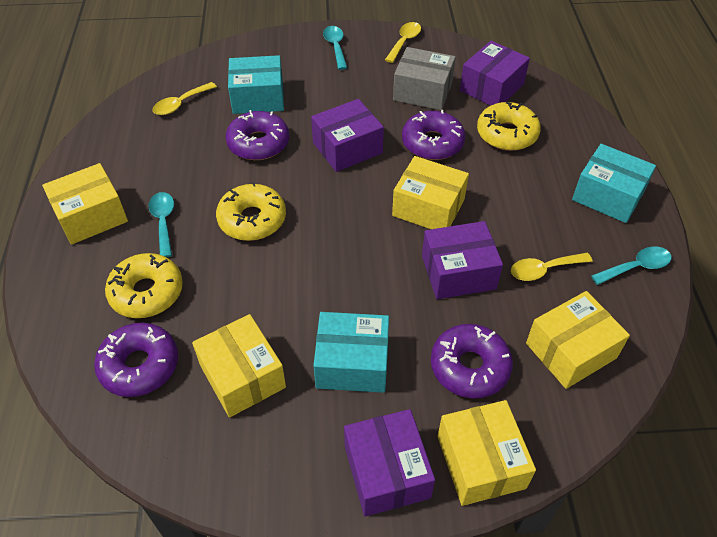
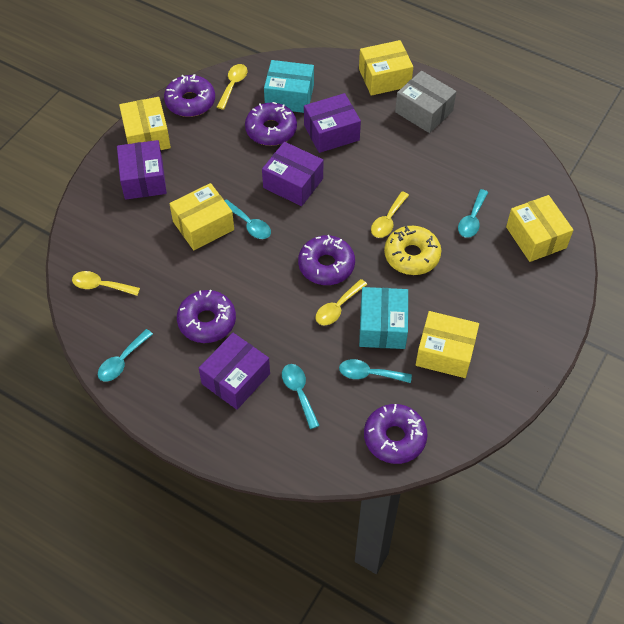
purple donut: [94,323,178,397] [225,110,289,160] [402,110,465,160] [431,324,513,398] = 4 -> [164,74,215,117] [177,290,236,343] [245,102,297,146] [298,235,355,285] [364,404,427,464] = 5
turquoise box: [228,55,284,114] [313,312,389,393] [572,144,656,223] = 3 -> [264,60,314,113] [359,287,408,349] = 2
turquoise spoon: [149,192,174,257] [323,26,347,70] [591,246,671,285] = 3 -> [98,329,153,382] [224,199,271,239] [282,364,320,429] [339,359,412,383] [458,189,488,238] = 5
yellow donut: [105,253,183,318] [216,182,286,241] [477,102,541,151] = 3 -> [384,226,441,275] = 1
yellow spoon: [153,82,217,115] [385,22,421,63] [511,253,593,281] = 3 -> [72,271,140,296] [217,64,247,110] [315,279,368,325] [371,191,409,238] = 4

